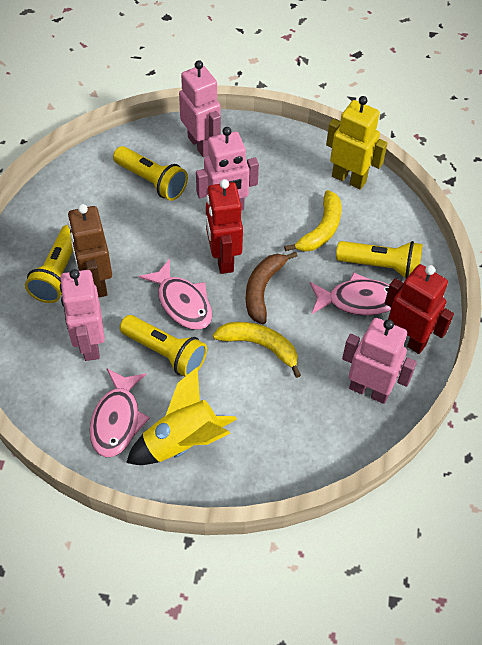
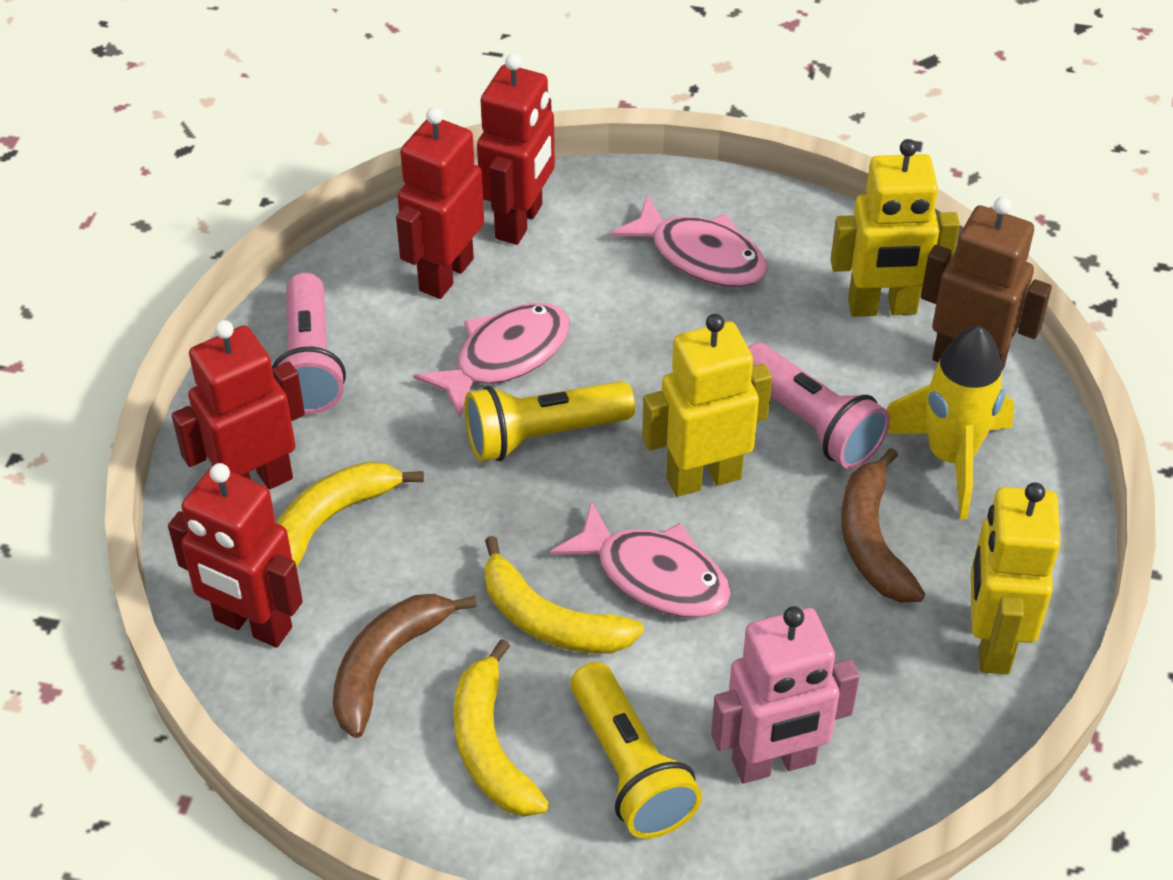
brown banana: [246,252,297,324] = 1 -> [333,594,477,738] [841,448,925,602] = 2
pink flashlight: none = 0 -> [272,273,346,414] [748,343,890,469] = 2
pink robot: [60,269,105,361] [179,60,221,158] [196,127,259,211] [342,318,417,404] = 4 -> [711,606,860,784] = 1
red robot: [206,179,243,274] [385,264,454,354] = 2 -> [168,463,303,648] [172,320,305,489] [396,107,484,299] [477,54,555,245] = 4
yellow banana: [213,322,301,378] [284,190,342,252] = 2 -> [277,462,424,568] [454,639,550,816] [484,536,644,653] = 3
yellow flashlight: [25,225,73,303] [113,146,188,201] [120,315,207,376] [336,241,423,279] = 4 -> [464,381,635,462] [571,662,702,839] = 2
yellow robot: [326,96,387,190] = 1 -> [642,314,772,497] [831,139,960,317] [971,482,1061,675] = 3

